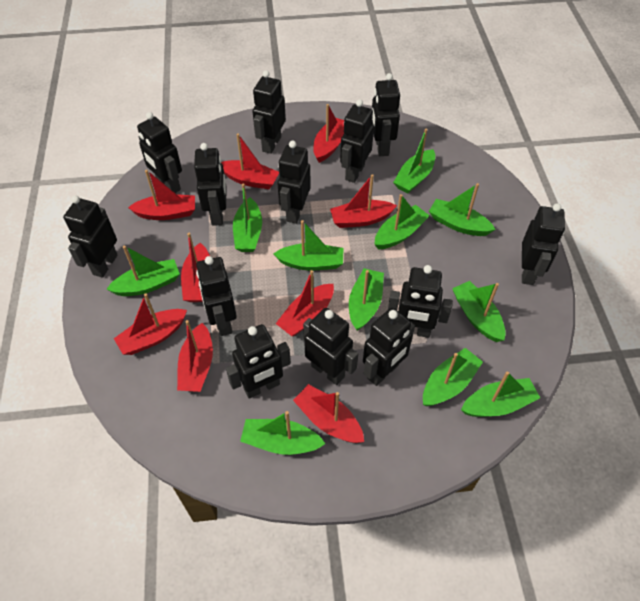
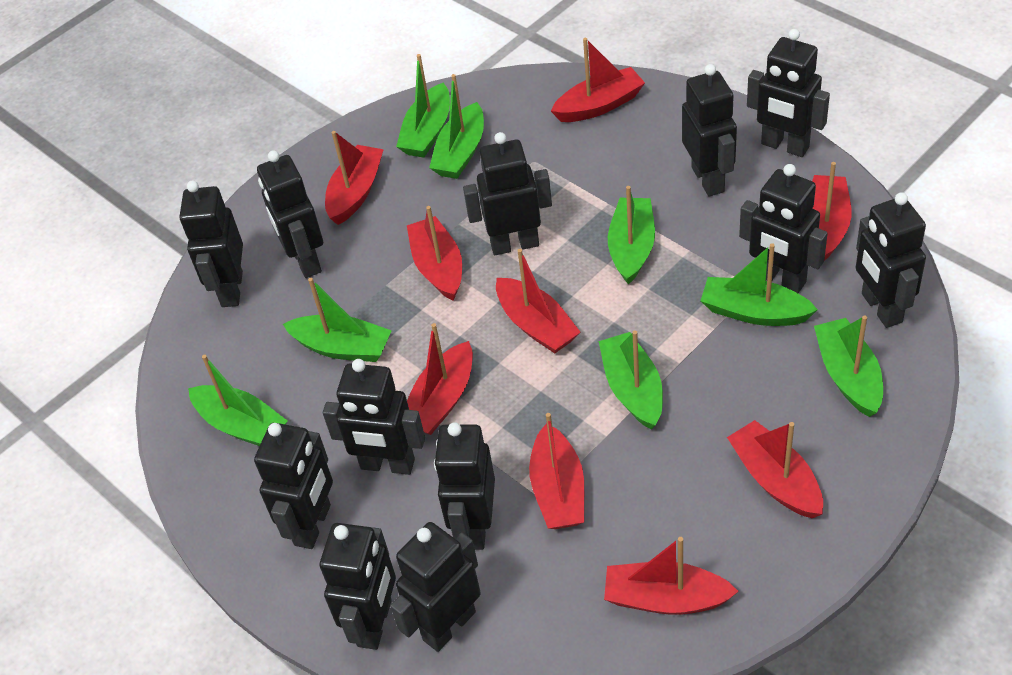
black robot: [63,196,118,278] [137,112,182,193] [194,143,226,226] [196,256,237,336] [226,324,291,399] [252,70,286,154] [277,141,311,224] [303,308,358,385] [340,99,374,183] [363,308,415,386] [372,73,400,156] [388,265,453,338] [522,203,565,285] = 13 -> [179,181,243,307] [254,423,333,549] [257,150,323,278] [320,523,396,650] [323,359,425,475] [390,522,481,652] [434,422,495,550] [463,132,552,255] [682,64,737,197] [739,164,828,293] [747,29,830,157] [856,192,926,328] = 12
green boat: [106,246,180,296] [233,184,262,252] [240,411,326,455] [273,220,343,270] [349,268,384,331] [374,194,430,250] [393,129,435,194] [423,348,483,406] [429,183,496,236] [452,281,506,342] [461,372,540,417] = 11 -> [188,355,287,446] [283,278,392,362] [396,54,450,158] [429,74,484,179] [599,331,663,430] [608,186,655,285] [700,243,818,326] [814,316,883,417] = 8

